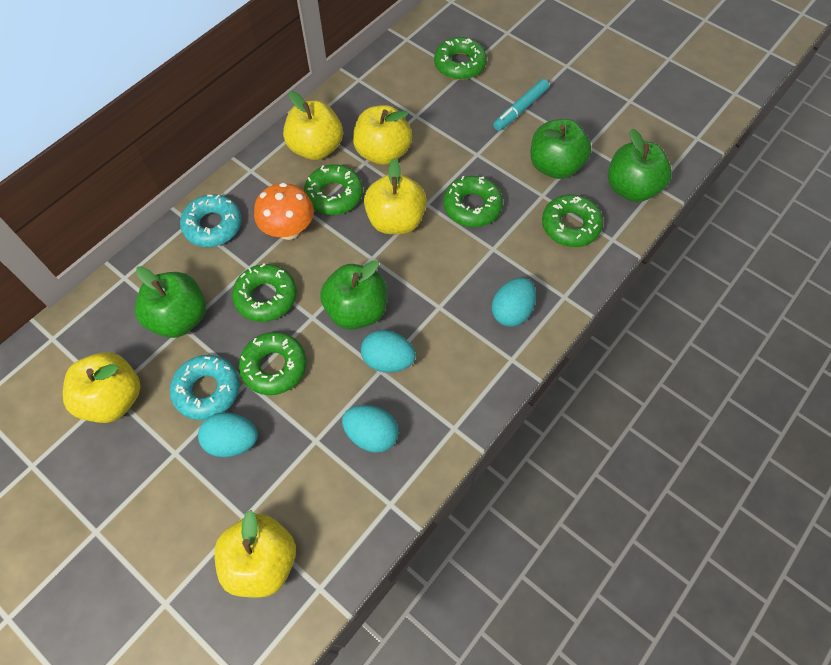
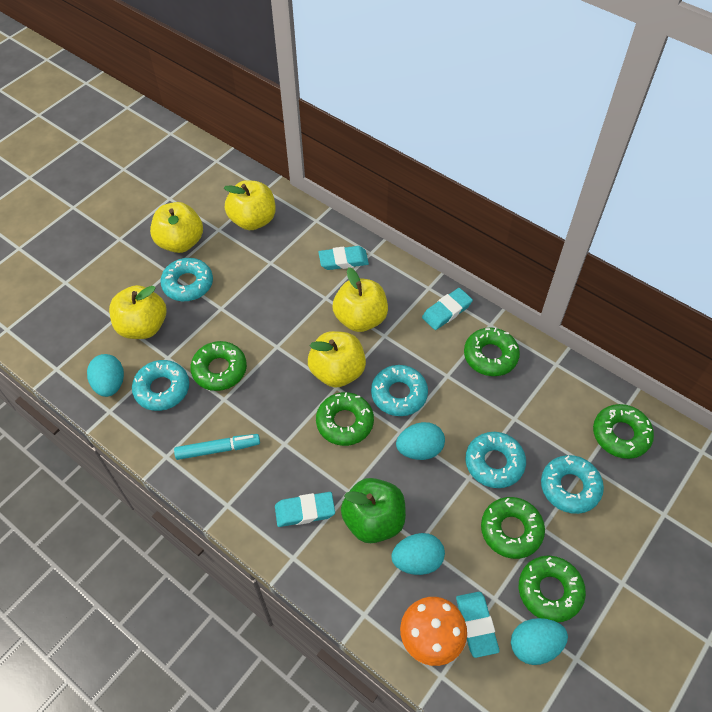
green apple: [135,266,206,338] [320,260,387,330] [531,119,591,179] [608,129,672,202] = 4 -> [341,478,406,543] = 1
turquoise donut: [170,355,240,420] [180,194,242,247] = 2 -> [132,360,189,411] [160,258,213,301] [371,365,428,416] [465,432,526,488] [541,455,604,514] = 5
turquoise eraser: none = 0 -> [275,492,335,527] [318,246,369,270] [422,288,473,330] [456,592,500,658] = 4

